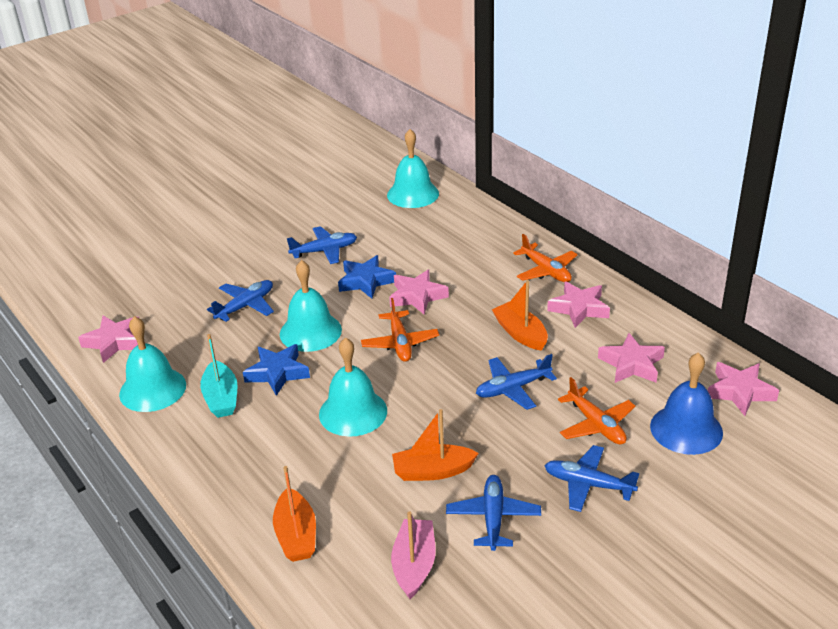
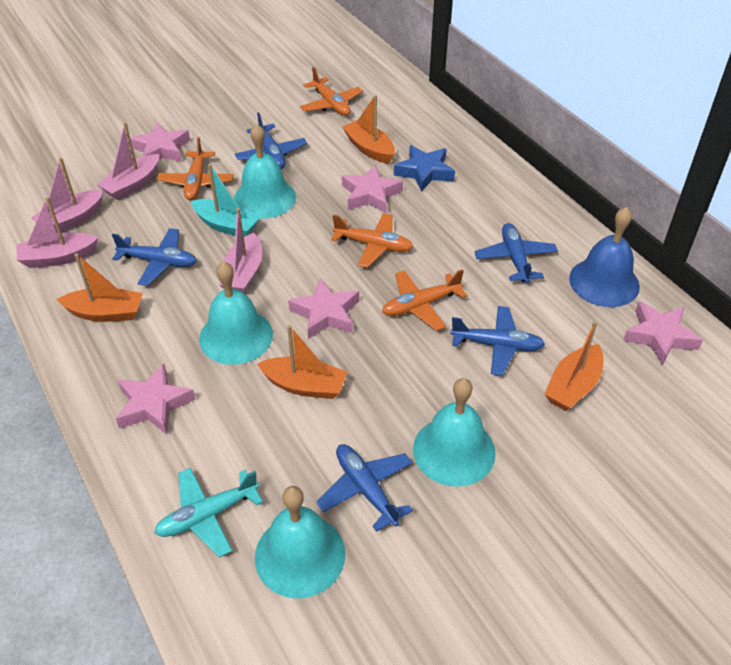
blue star: [243,344,310,396] [338,255,396,299] = 2 -> [394,145,455,192] = 1
orange boat: [273,466,316,562] [392,409,479,481] [492,280,548,351] = 3 -> [56,253,143,322] [257,325,348,399] [343,95,395,164] [544,321,604,411] = 4
orange plane: [361,298,439,362] [513,234,577,282] [558,377,635,445] = 3 -> [157,137,233,200] [300,67,363,116] [331,213,413,268] [382,269,467,331] = 4
pink boat: [391,511,436,599] = 1 -> [17,197,98,268] [31,157,104,233] [97,122,159,200] [219,208,262,293] = 4
turquoise plane: none = 0 -> [154,468,263,557] = 1

